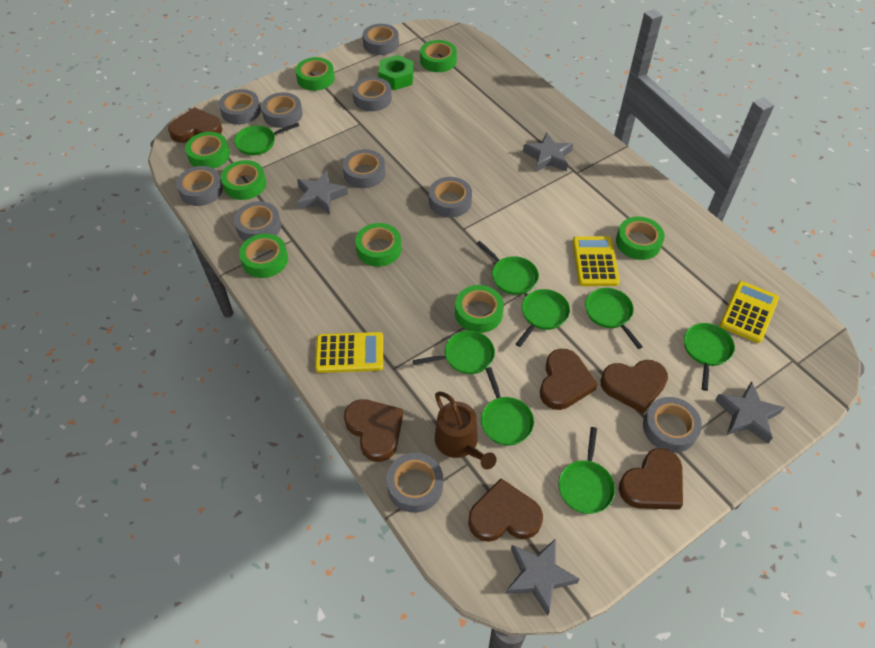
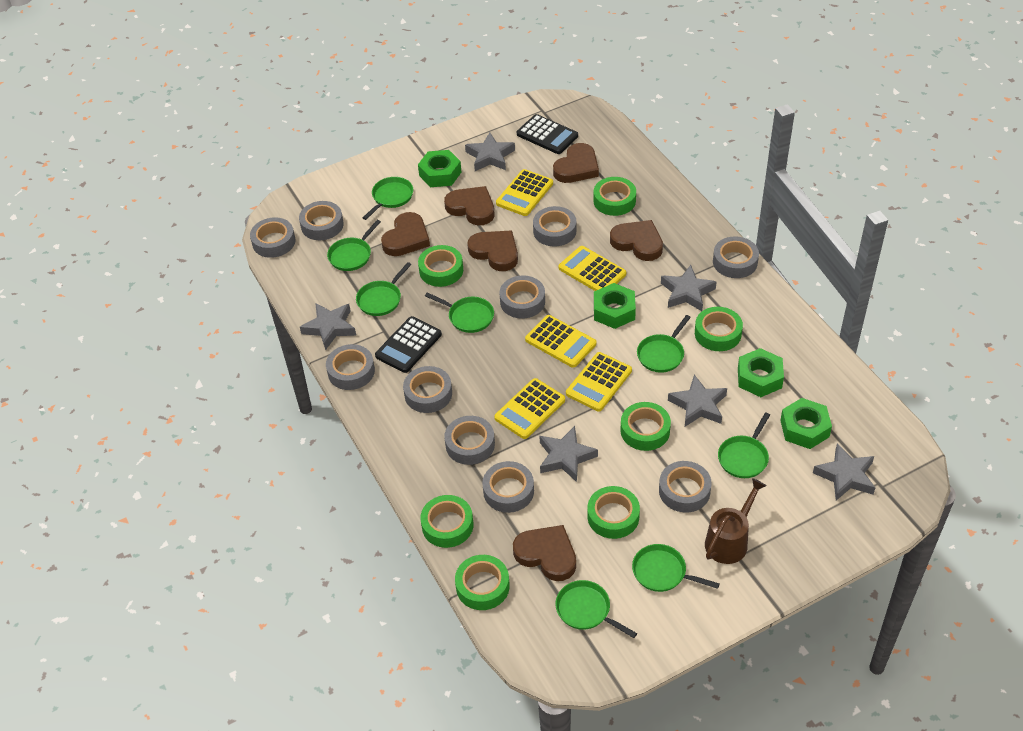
black calculator: none = 0 -> [375,316,442,373] [517,114,578,154] = 2
green nut: [378,55,414,90] = 1 -> [418,150,462,187] [594,283,636,329] [738,348,784,397] [780,398,832,449] = 4
green tape: [185,132,230,169] [221,160,266,200] [239,234,288,278] [295,57,335,91] [355,223,402,267] [420,40,457,72] [455,285,504,333] [616,217,665,260] = 8 -> [418,245,463,287] [420,495,473,548] [455,555,510,610] [587,486,640,539] [593,177,636,216] [620,402,671,451] [695,307,743,351] = 7
grey star: [297,171,348,214] [506,539,580,616] [523,132,573,172] [715,381,785,444] = 4 -> [300,303,356,350] [465,133,515,171] [540,426,598,482] [661,265,716,311] [668,375,727,427] [813,444,875,500] = 6
yellow calculator: [315,332,383,373] [572,236,620,286] [720,281,779,343] = 3 -> [494,378,565,439] [496,169,553,216] [525,315,596,368] [559,246,626,291] [566,352,632,412] = 5

